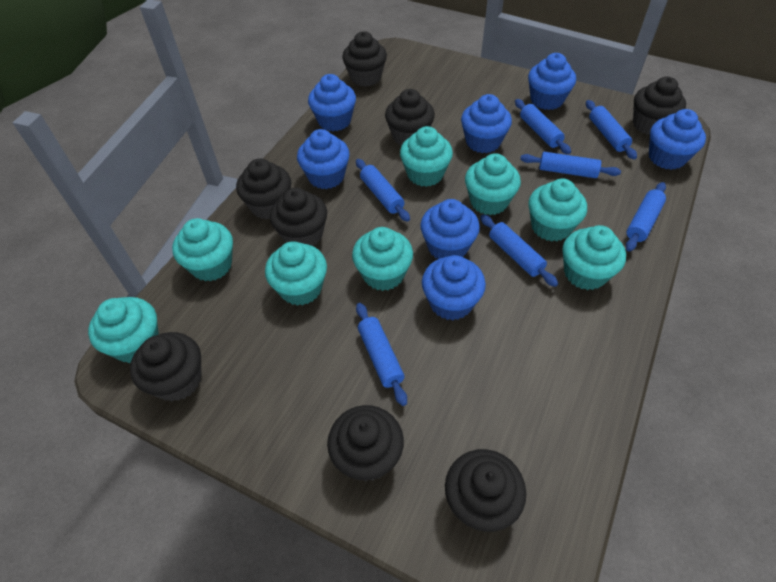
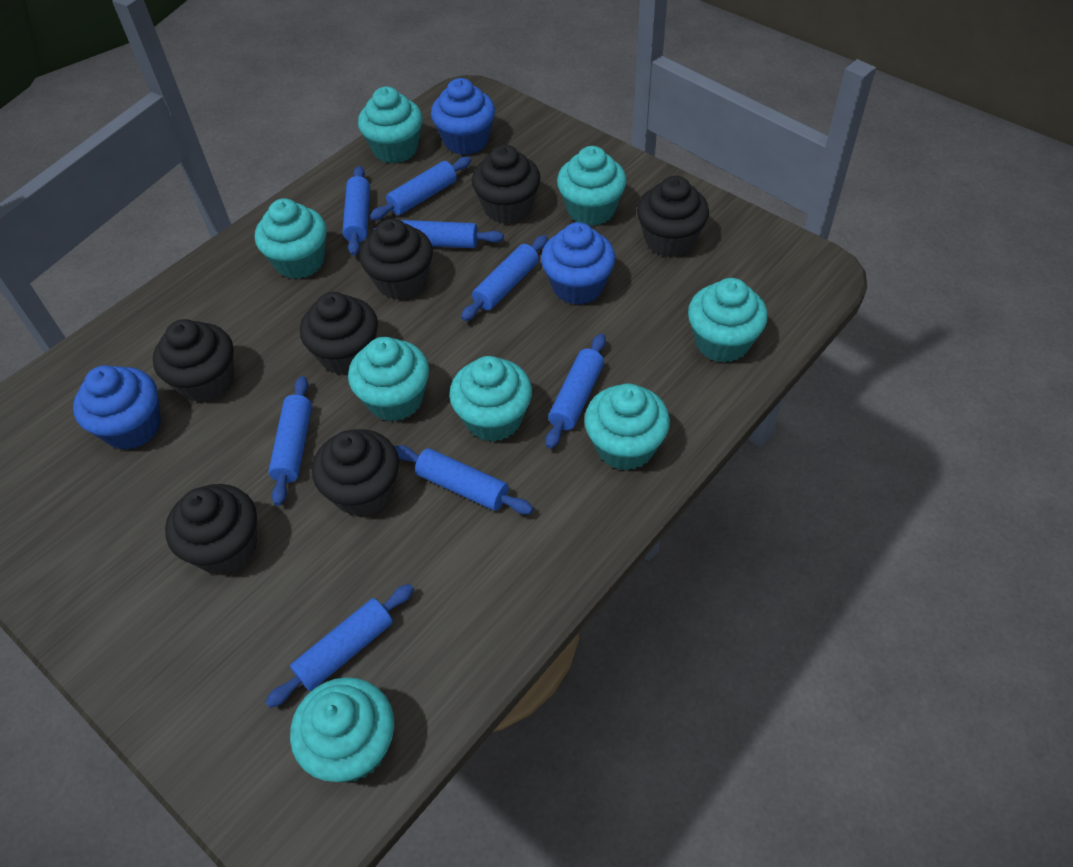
black cupcake: [130,332,202,401] [236,158,291,219] [270,188,327,246] [327,405,404,482] [342,31,387,87] [385,89,435,146] [445,449,526,532] [633,77,686,135] = 8 -> [153,319,234,403] [165,484,257,575] [300,292,378,375] [312,429,399,517] [360,218,433,300] [472,144,541,224] [637,176,709,257] = 7
blue cupcake: [297,129,350,189] [308,74,356,131] [420,199,480,259] [422,255,486,320] [461,94,512,153] [528,53,576,110] [649,109,706,170] = 7 -> [73,365,161,450] [431,78,495,155] [541,222,615,305] = 3
blue rolling pin: [356,159,410,222] [356,303,407,406] [480,215,558,287] [515,99,571,154] [520,152,621,178] [586,100,637,159] [626,182,666,251] = 7 -> [266,584,414,708] [268,376,312,506] [342,166,370,256] [370,157,471,220] [373,220,504,248] [395,445,533,515] [461,235,548,321] [546,334,606,449] = 8

